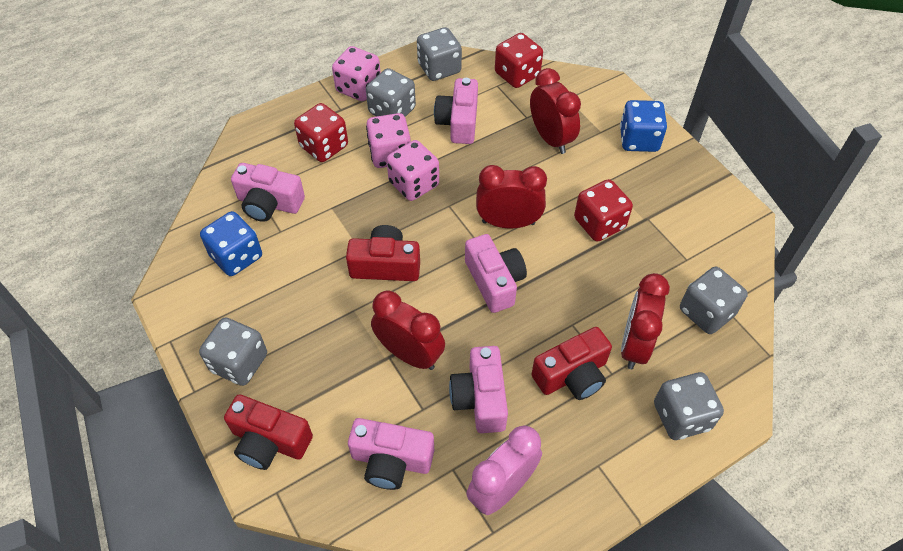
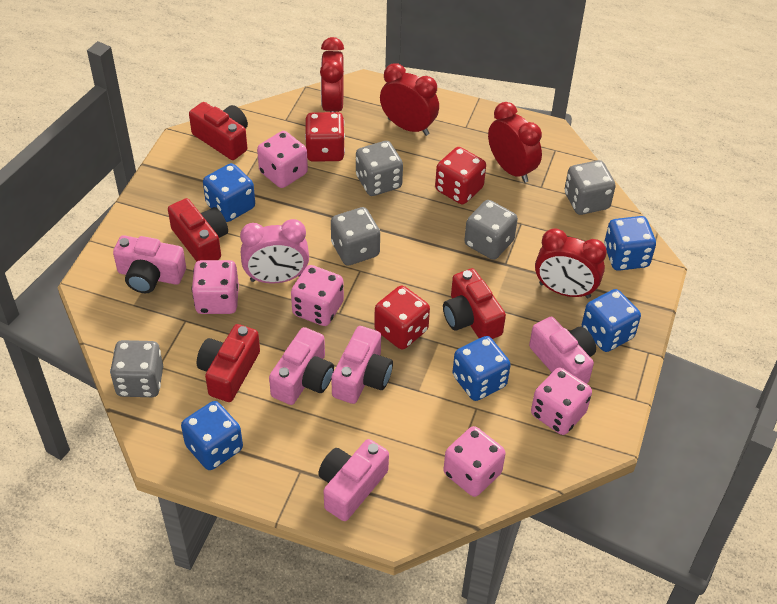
blue dice: [200,211,262,276] [620,100,667,152] = 2 -> [181,401,243,470] [203,163,255,222] [452,336,511,401] [582,289,641,352] [604,216,656,271] = 5
pink dice: [332,46,381,101] [366,113,411,168] [387,140,439,201] = 3 -> [192,260,239,314] [257,131,308,188] [291,265,344,326] [443,426,506,497] [531,368,592,435] = 5
red camera: [224,394,313,470] [346,225,420,281] [531,327,612,400] = 3 -> [168,198,228,262] [189,102,248,160] [197,324,260,402] [443,268,506,339] = 4

